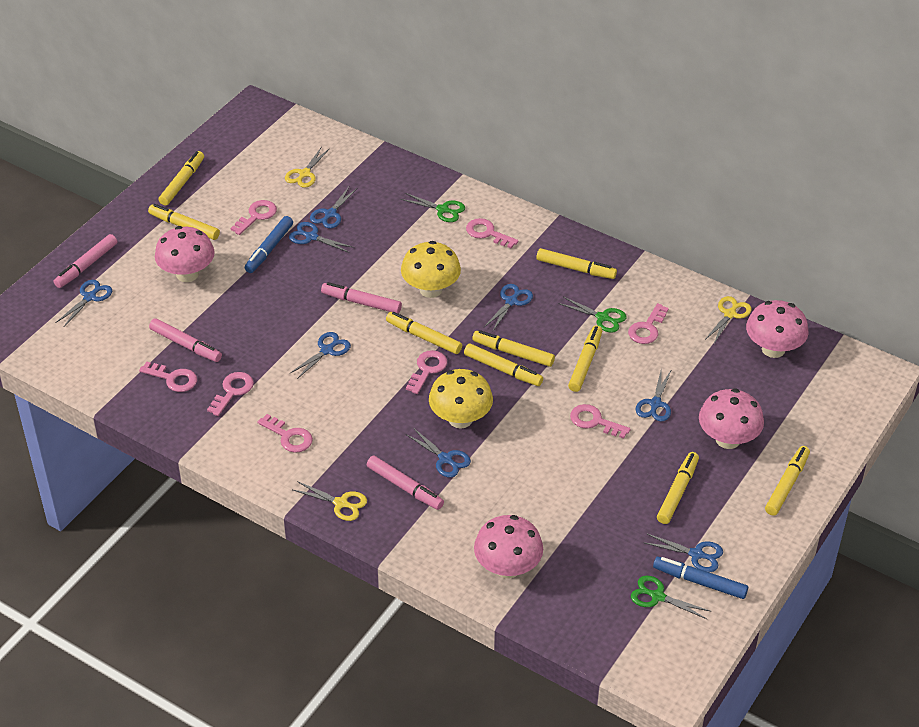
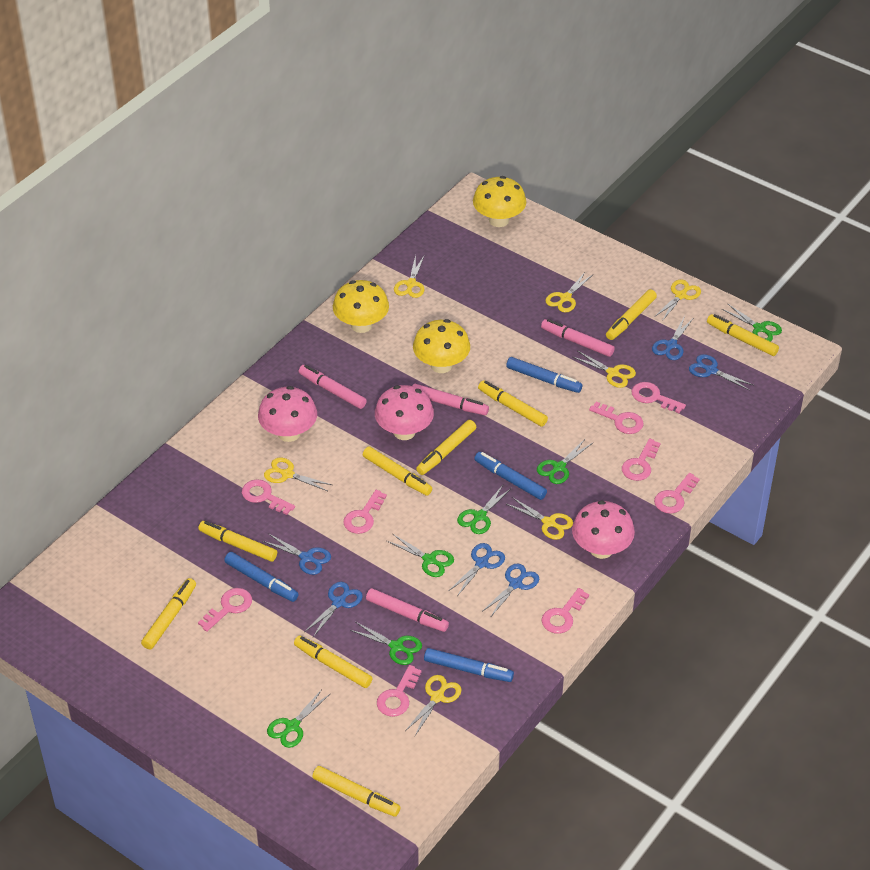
blue marker: [245,216,293,273] [653,557,748,599] = 2 -> [224,552,299,602] [424,648,514,682] [474,452,547,500] [506,357,582,393] = 4
blue scissors: [55,280,112,327] [289,222,354,253] [289,332,351,379] [310,187,357,228] [406,428,471,477] [484,284,533,331] [635,369,672,421] [643,534,723,572] = 8 -> [263,534,331,575] [304,582,363,637] [449,543,505,596] [483,564,539,618] [652,316,693,360] [689,354,753,391] = 6
green scissors: [401,193,465,222] [558,297,627,333] [631,576,712,620] = 3 -> [267,689,330,748] [350,622,422,665] [387,534,454,577] [457,485,512,534] [537,439,593,484] [722,304,782,342] = 6
pink key: [139,361,197,392] [207,372,254,416] [231,200,277,235] [257,414,313,453] [406,350,447,394] [466,218,519,248] [570,404,631,439] [628,303,669,344] = 8 -> [198,588,252,632] [242,479,295,515] [343,490,387,534] [377,665,422,717] [542,588,589,634] [589,402,644,434] [622,438,661,481] [631,382,686,413] [654,473,700,514] = 9
pink mushroom: [155,226,215,282] [474,515,543,579] [699,388,764,449] [746,300,808,358] = 4 -> [258,386,317,442] [375,385,434,440] [572,500,635,559] = 3
yellow mushroom: [401,241,461,298] [429,369,493,429] = 2 -> [333,280,389,333] [413,319,470,373] [473,176,526,227] = 3
yellow scissors: [285,147,330,188] [293,481,367,521] [705,296,751,344] = 3 -> [264,458,332,491] [394,255,424,298] [405,675,461,736] [507,497,573,540] [545,272,592,313] [573,351,636,388] [654,279,701,321] = 7

